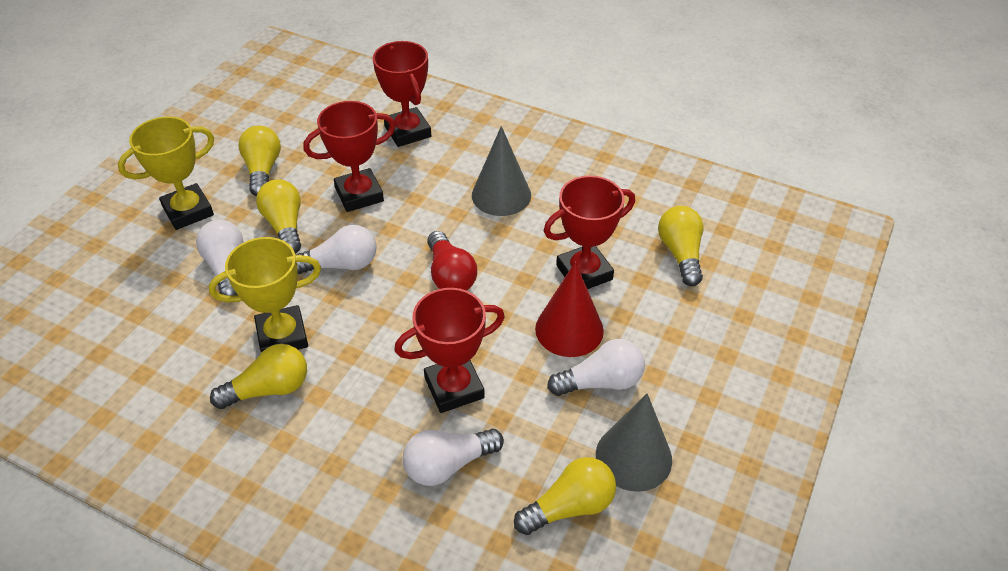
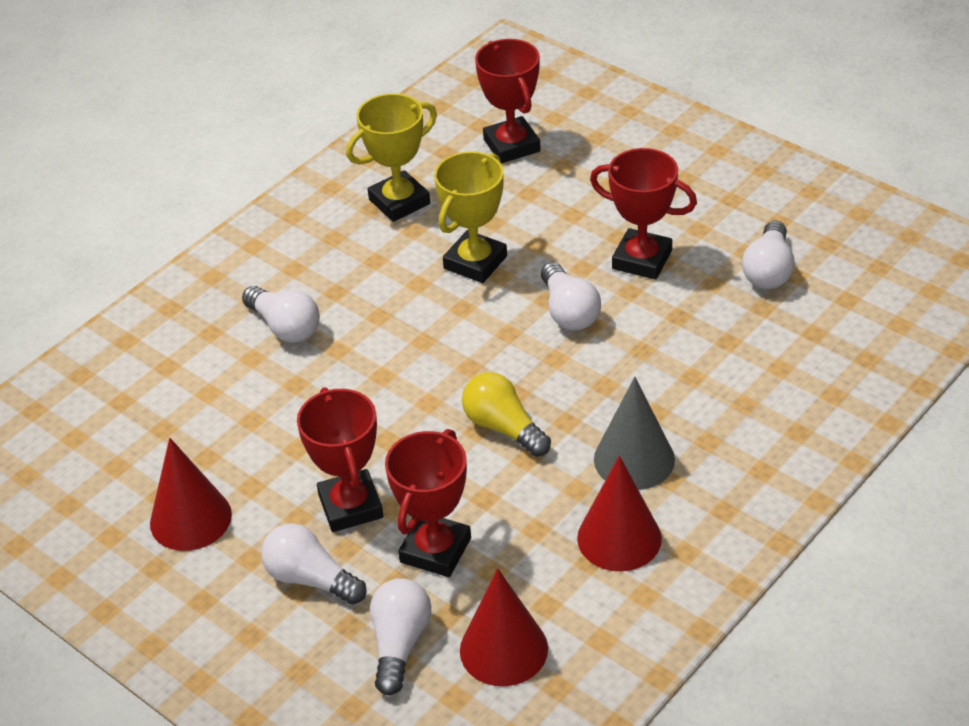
grey cone: [472,126,531,216] [596,393,672,492] = 2 -> [594,377,675,490] = 1
red cone: [535,262,604,357] = 1 -> [150,438,232,551] [460,568,548,686] [577,456,662,572] = 3
red light bulb: [427,231,477,291] = 1 -> none = 0
white light bulb: [196,220,244,296] [297,225,377,274] [403,429,504,486] [547,339,645,396] = 4 -> [242,286,320,343] [261,523,367,605] [370,578,431,695] [541,262,601,330] [742,220,795,289] = 5
yellow light bulb: [210,344,307,409] [238,126,281,196] [256,179,301,254] [514,457,616,535] [658,206,704,286] = 5 -> [462,372,551,457] = 1

